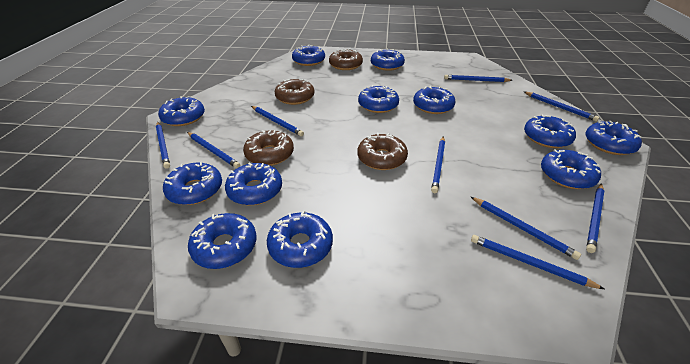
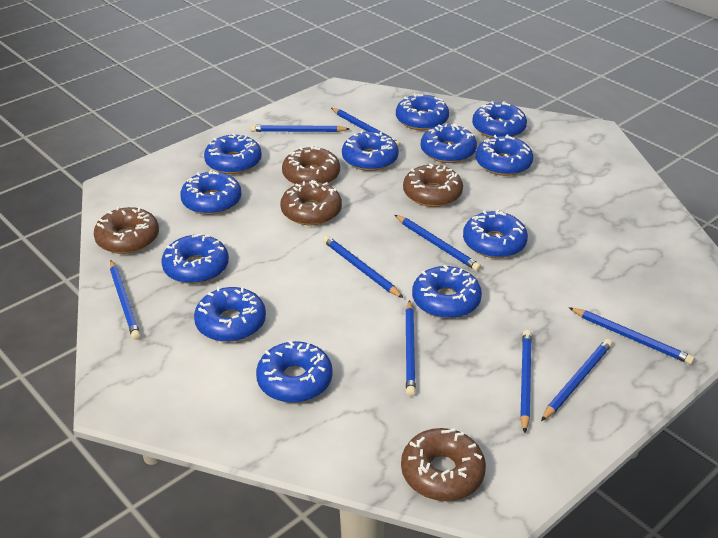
brown donut: [243,130,294,166] [275,79,314,105] [329,48,363,70] [357,133,408,170] = 4 -> [94,207,159,254] [280,180,342,225] [282,145,340,184] [401,428,486,501] [403,163,463,207] = 5

